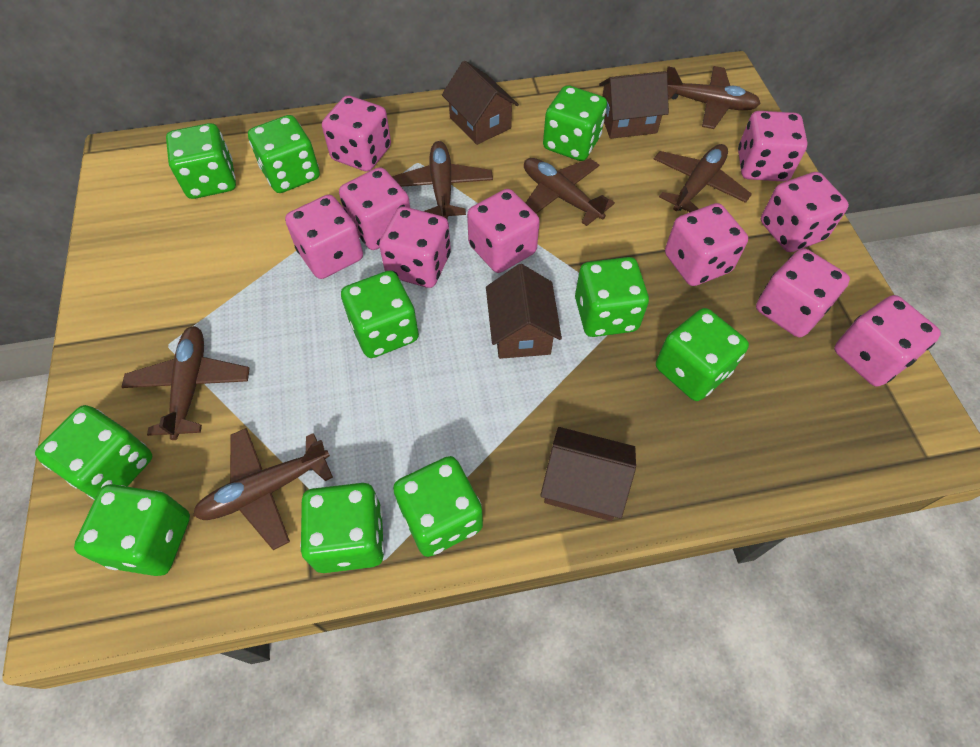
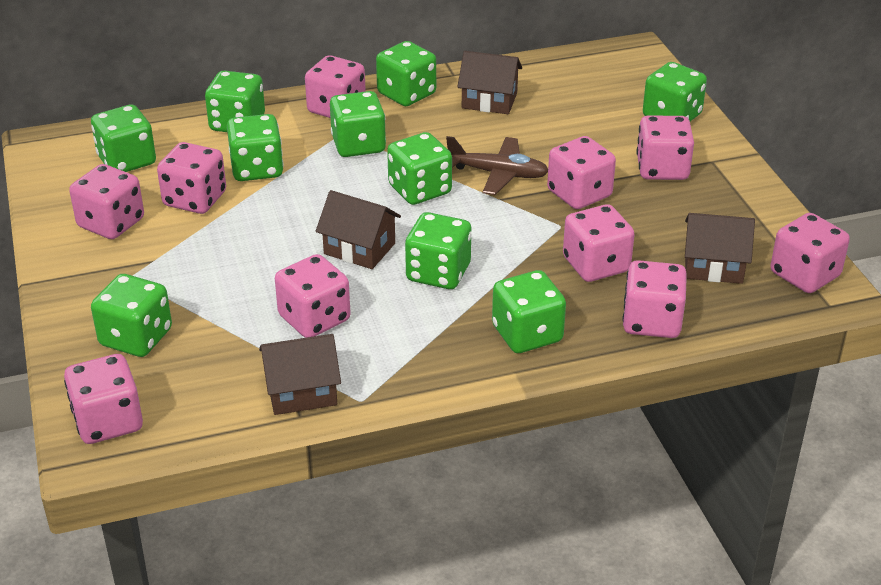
brown plane: [122,326,250,440] [193,428,333,550] [392,141,493,220] [524,158,615,226] [654,144,752,212] [667,66,761,129] = 6 -> [446,136,548,195] = 1

